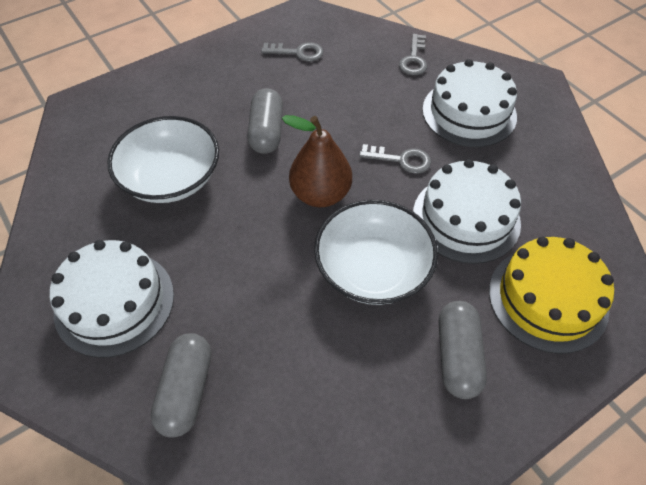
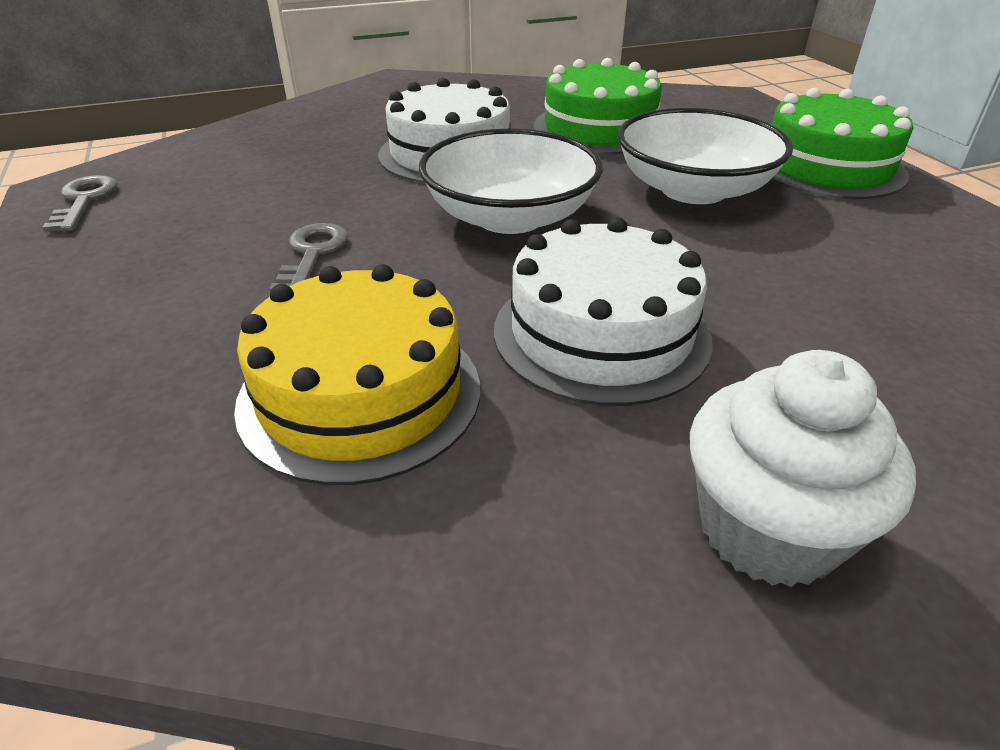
brown pear: [282,115,352,207] = 1 -> none = 0
green cake: none = 0 -> [533,58,662,155] [771,88,913,199] = 2
grey capsule: [151,333,211,438] [247,88,283,154] [439,301,487,399] = 3 -> none = 0
grey key: [261,42,323,62] [359,144,431,174] [399,34,427,75] = 3 -> [42,175,118,232] [269,223,348,292] = 2
white cake: [50,240,174,358] [413,159,521,264] [422,59,517,147] = 3 -> [378,78,511,183] [494,217,713,406] = 2
white cupcake: none = 0 -> [690,350,916,587] = 1

